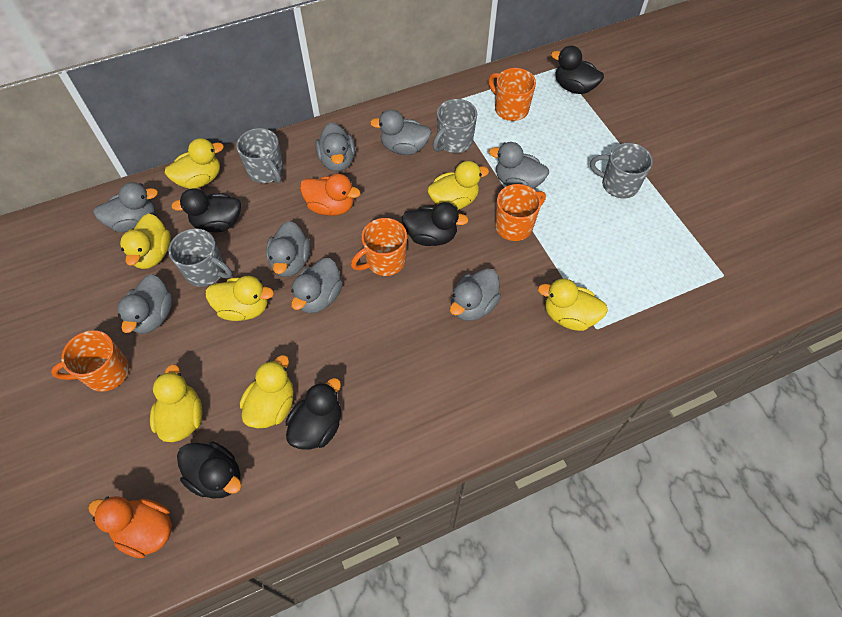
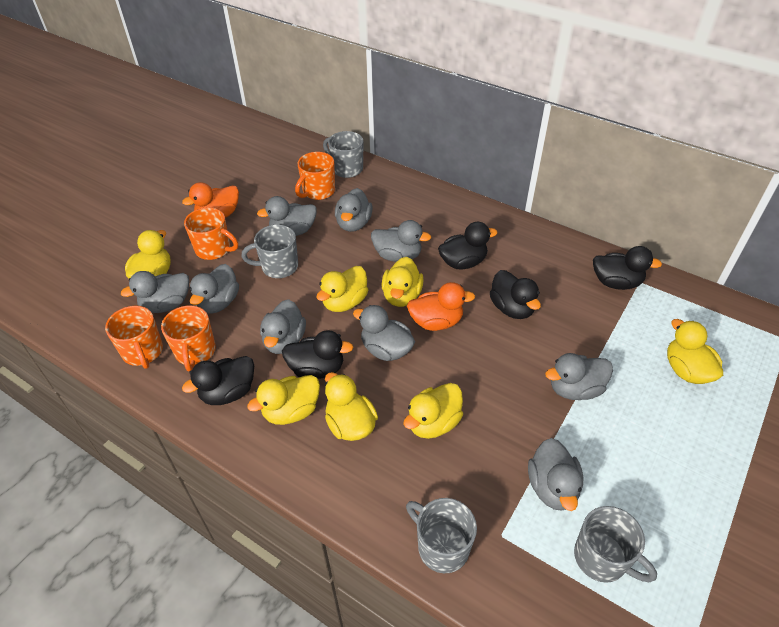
grey duck: [93,182,158,232] [117,274,173,334] [266,221,310,277] [291,258,343,313] [315,122,355,171] [370,109,432,155] [450,268,501,321] [489,142,549,189] = 8 -> [121,271,189,313] [189,264,239,314] [257,196,317,236] [260,299,306,354] [335,188,373,232] [353,305,415,361] [371,220,431,262] [528,438,583,511] [545,353,613,400] = 9

